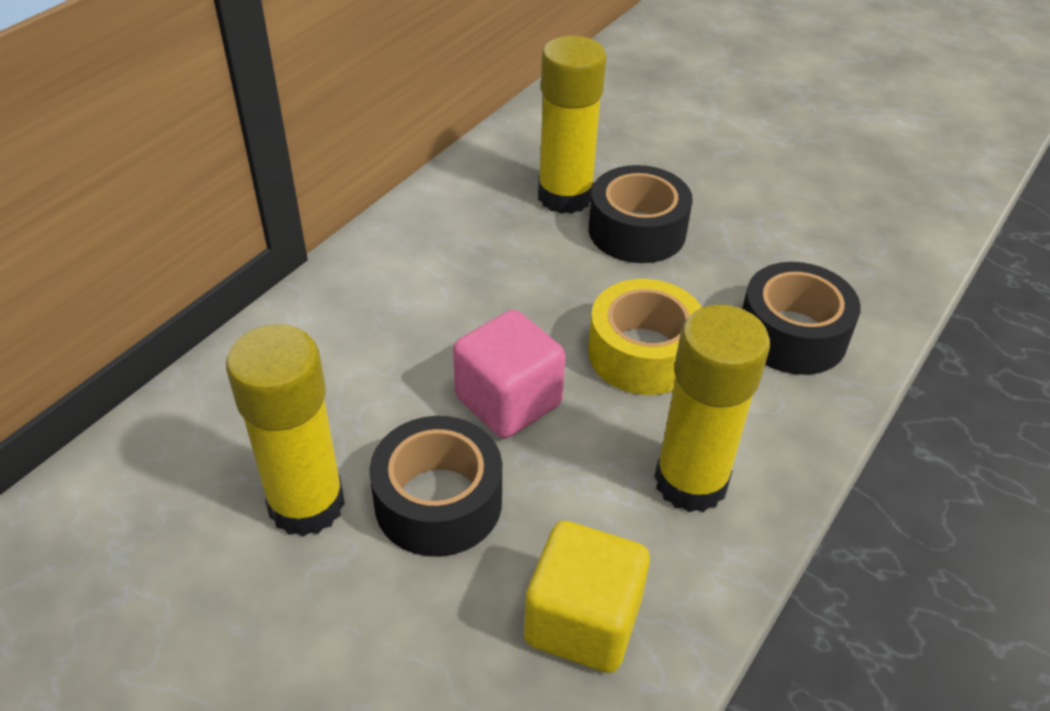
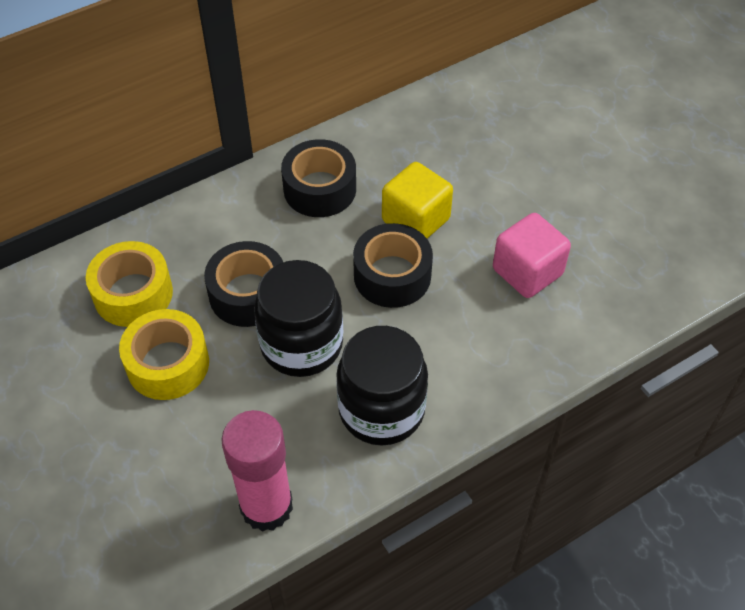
black jar: none = 0 -> [254,260,343,377] [336,326,428,445] = 2
pink glue stick: none = 0 -> [222,410,293,532] = 1
yellow glue stick: [226,324,345,537] [538,36,606,214] [655,305,770,512] = 3 -> none = 0
yellow tape: [588,279,702,395] = 1 -> [86,241,173,327] [119,309,209,400] = 2

